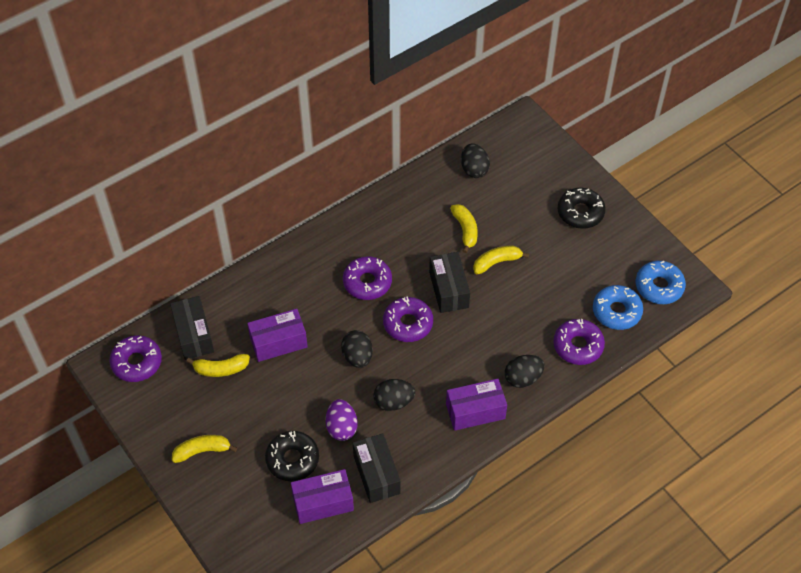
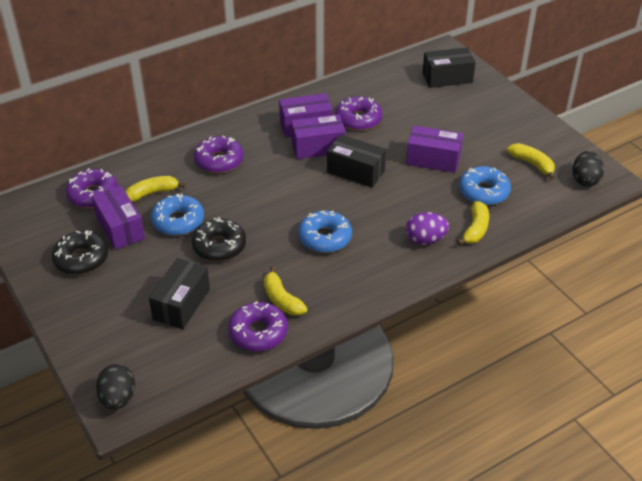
black egg: [341,330,373,368] [374,379,415,411] [461,143,490,178] [505,355,545,388] = 4 -> [96,364,135,410] [573,151,604,187] = 2
blue donut: [593,285,643,330] [636,261,686,304] = 2 -> [151,193,204,236] [298,211,352,253] [459,166,511,205] = 3
purple box: [247,309,308,362] [291,469,354,524] [446,379,507,431] = 3 -> [92,186,145,250] [279,93,333,137] [291,114,346,159] [406,126,463,173] = 4

